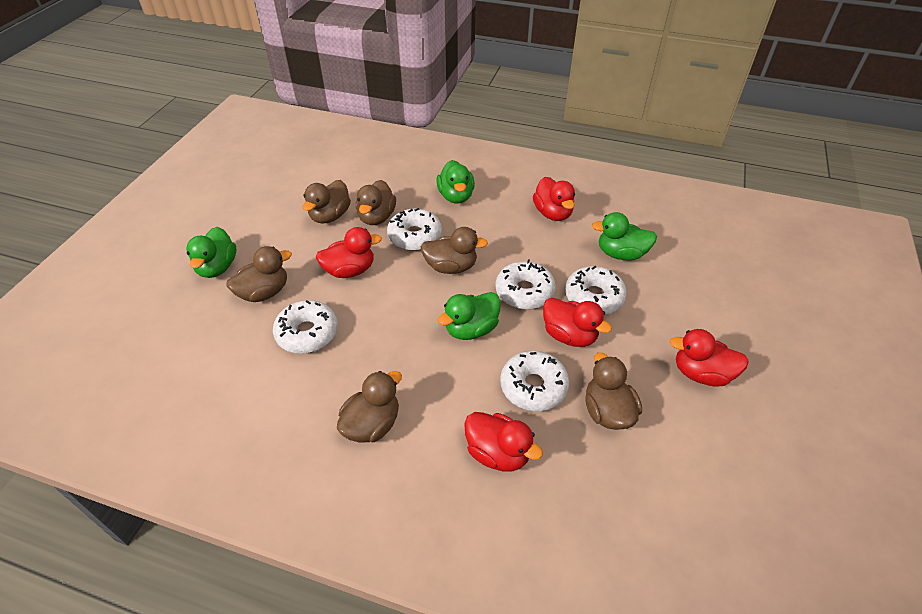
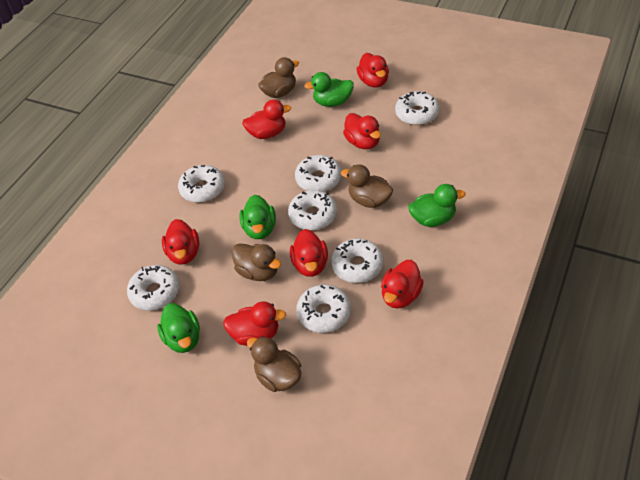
brown duck: [226,246,292,302] [302,180,351,224] [337,371,402,443] [356,180,396,225] [420,227,488,274] [585,352,642,430] = 6 -> [232,243,281,281] [247,336,302,392] [258,57,299,98] [341,164,393,208] = 4
red duck: [315,227,382,278] [464,412,543,471] [533,177,575,221] [543,298,612,347] [669,329,749,387] = 5 -> [162,219,199,265] [223,301,286,346] [242,99,291,139] [290,229,328,277] [343,113,381,149] [356,53,389,88] [381,260,424,309] = 7
white donut: [273,300,338,354] [387,208,442,251] [495,259,556,310] [500,351,569,411] [565,266,627,314] = 5 -> [127,265,180,310] [178,165,225,203] [288,190,337,231] [295,155,342,192] [296,284,351,333] [331,239,384,283] [395,91,440,125] = 7

